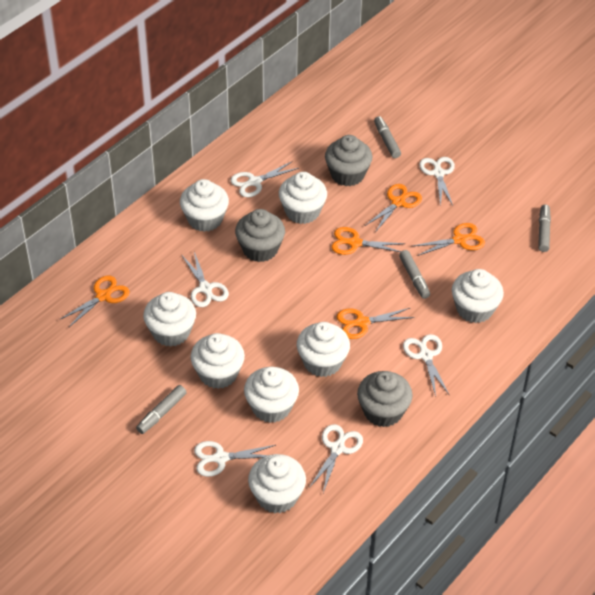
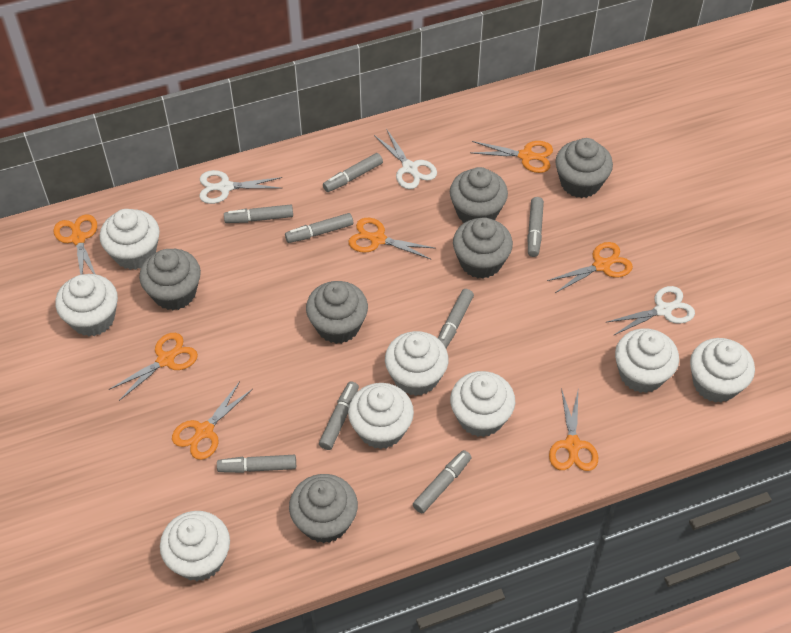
grey cupcake: [235,209,285,262] [325,135,373,186] [357,371,413,427] = 3 -> [139,249,201,310] [289,474,358,543] [306,281,368,344] [450,167,508,223] [453,217,513,279] [555,138,613,198] = 6
grey marker: [136,385,187,434] [374,116,401,158] [399,250,430,299] [538,204,551,252] = 4 -> [217,455,296,473] [224,204,293,223] [285,213,353,243] [319,381,359,450] [323,153,383,192] [413,450,472,513] [438,289,474,348] [527,197,544,257] = 8
orange scissors: [59,275,130,328] [331,227,405,255] [337,308,415,339] [365,184,422,231] [413,223,485,256] = 5 -> [53,214,97,275] [109,333,198,401] [172,381,253,460] [349,218,436,259] [471,141,553,173] [547,242,633,293] [549,388,598,471] = 7
white scissors: [182,252,229,307] [194,441,276,477] [230,161,299,197] [309,424,363,493] [403,334,449,397] [419,157,455,206] = 6 -> [199,170,283,204] [374,130,437,189] [607,286,695,336] = 3

